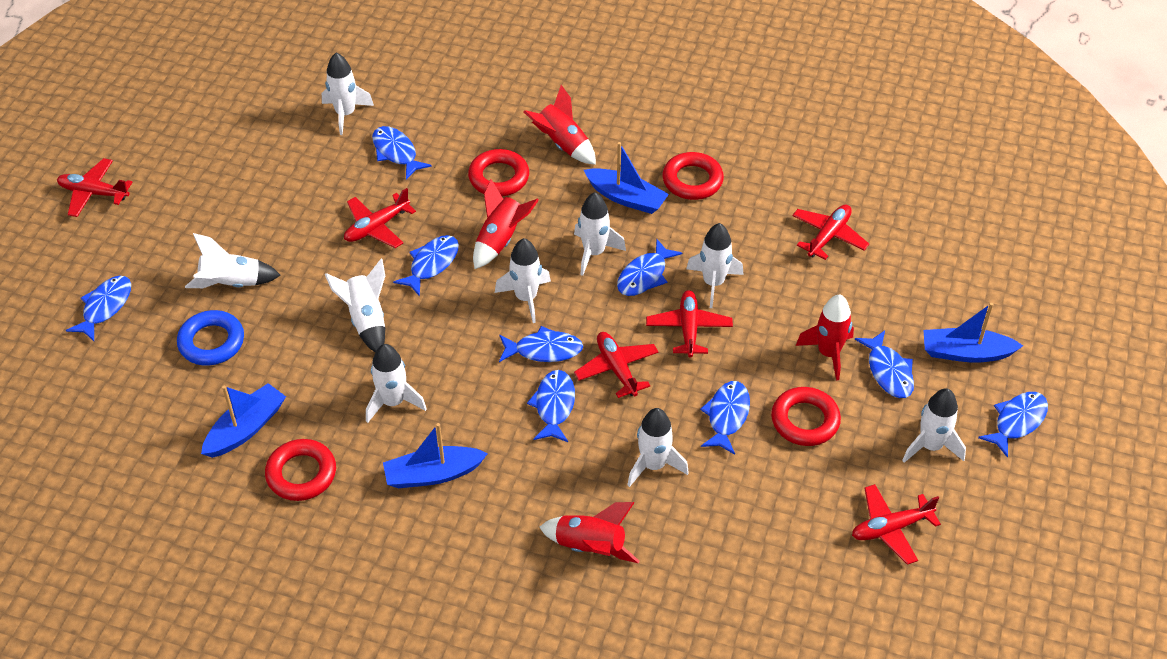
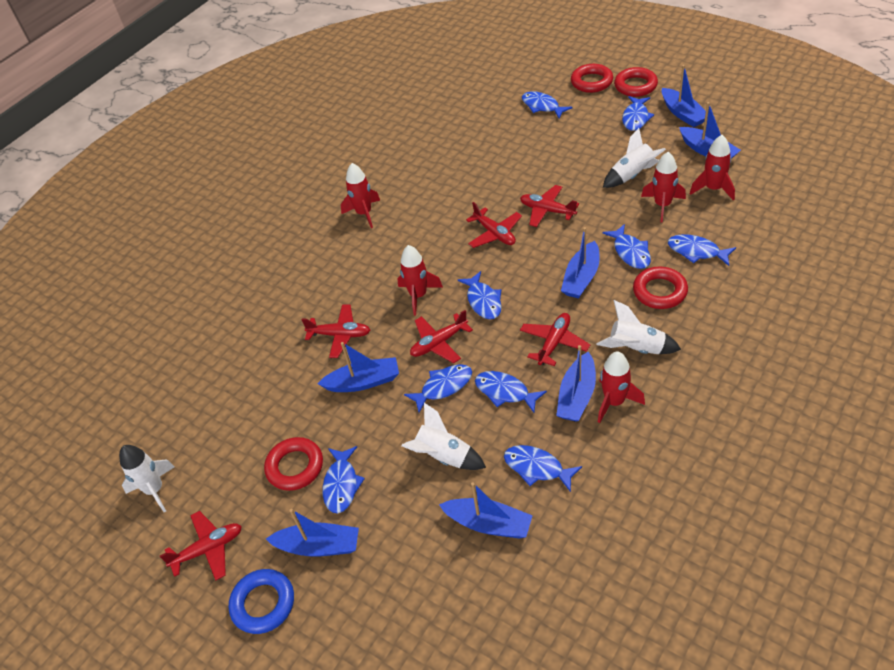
blue boat: [201,383,286,458] [383,423,488,488] [584,142,669,214] [923,303,1023,363] = 4 -> [266,509,359,557] [317,342,399,392] [439,482,533,538] [556,345,596,422] [561,227,600,298] [662,65,708,127] [679,102,741,159] = 7
red rocket: [473,179,539,269] [524,85,596,165] [539,502,639,563] [796,295,854,380] = 4 -> [341,163,380,228] [397,245,443,316] [598,351,645,423] [641,152,686,223] [690,135,735,200] = 5
white rocket: [185,233,280,288] [322,53,374,135] [325,259,385,353] [366,344,427,423] [495,238,551,323] [574,192,626,276] [628,408,689,487] [686,223,743,308] [902,388,966,463] = 9 -> [119,445,174,512] [401,403,486,470] [596,300,681,354] [603,128,666,188] = 4

